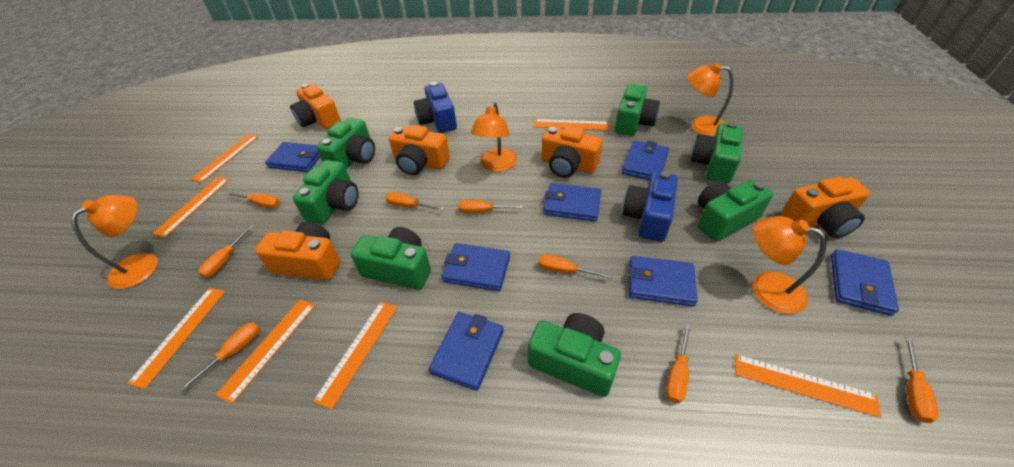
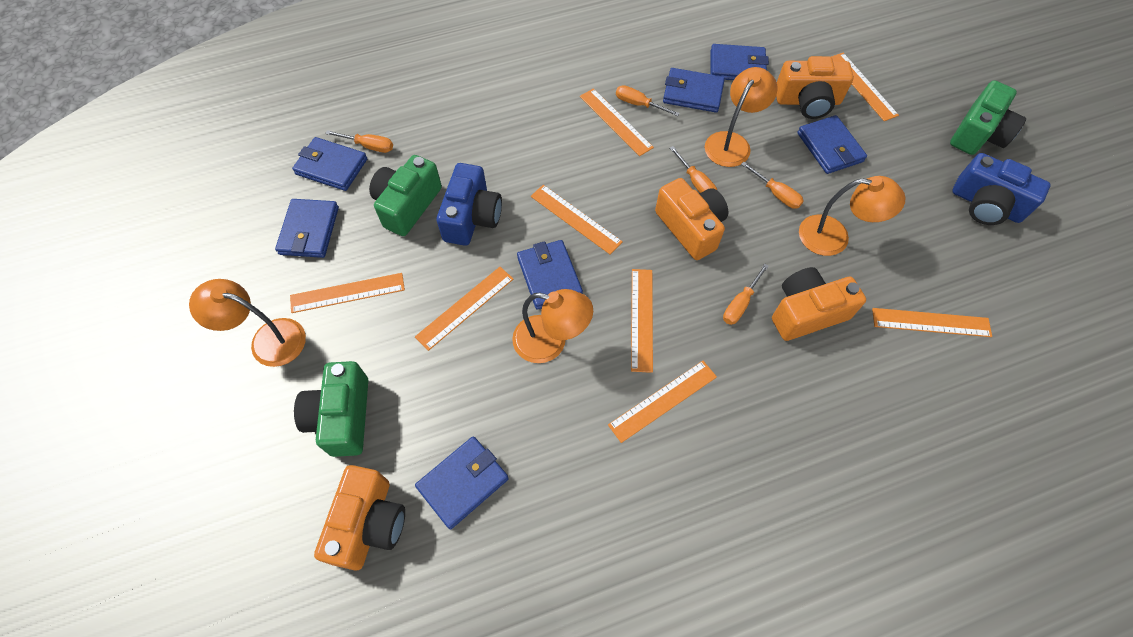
green camera: [293,160,359,224] [316,118,375,169] [350,227,431,290] [528,313,621,397] [615,84,660,136] [691,122,743,184] [698,180,773,242] = 7 -> [294,361,368,457] [369,155,442,236] [950,80,1027,155] = 3
orange camera: [255,221,341,280] [290,84,341,130] [389,125,450,175] [542,126,603,178] [781,177,870,238] = 5 -> [314,465,405,571] [655,178,728,260] [772,267,866,341] [776,56,854,119] = 4
orange ruler: [127,288,226,389] [152,177,229,238] [191,134,258,183] [216,299,315,404] [313,302,398,410] [533,119,609,131] [735,354,881,418] = 7 -> [290,273,405,313] [415,267,513,351] [531,185,623,254] [580,88,654,156] [608,361,717,443] [631,269,653,373] [831,53,899,121] [872,308,992,337] = 8
orange screwdriver: [180,322,260,392] [198,225,254,278] [227,192,280,209] [386,192,444,211] [458,200,523,213] [538,254,612,279] [666,324,691,404] [905,337,939,423] = 8 -> [325,130,393,153] [616,85,680,116] [670,146,717,193] [723,264,769,325] [741,162,804,209] = 5

